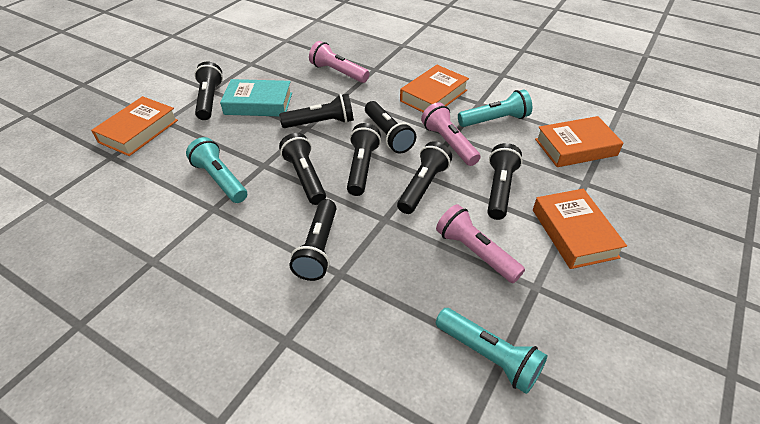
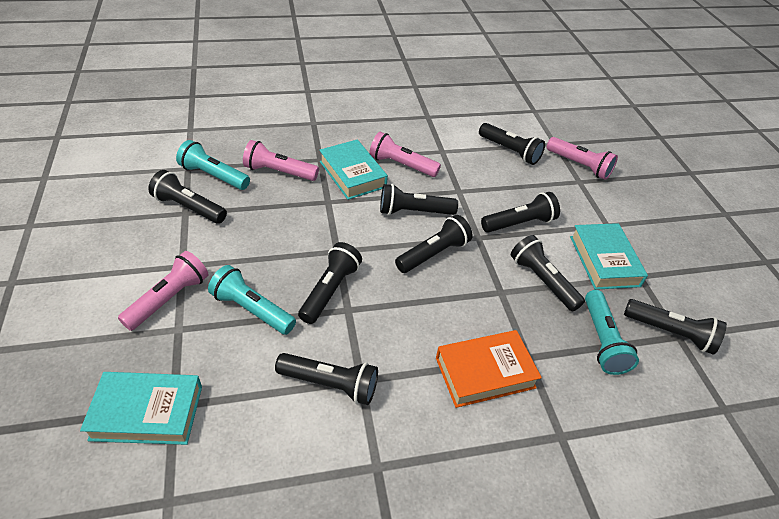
black flashlight: [194,62,223,120] [279,94,354,128] [279,133,326,205] [289,199,336,281] [347,123,381,196] [365,101,416,153] [397,141,452,214] [487,143,523,220] = 8 -> [148,170,227,224] [275,353,378,405] [298,242,362,324] [380,184,458,215] [395,215,473,273] [479,123,545,165] [481,192,560,233] [511,235,585,312] [624,299,727,355] = 9
orange book: [91,96,178,156] [400,65,469,112] [533,189,627,269] [535,116,623,167] = 4 -> [436,330,542,408] = 1
pink flashlight: [309,41,370,83] [421,102,481,166] [436,204,525,283] = 3 -> [118,251,208,331] [243,140,319,181] [369,132,441,177] [546,137,618,180] = 4
turquoise book: [220,79,292,117] = 1 -> [80,372,202,445] [319,139,388,200] [570,223,648,290] = 3

